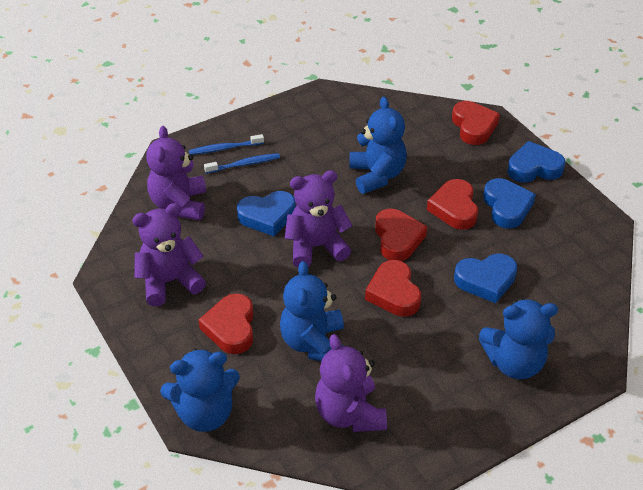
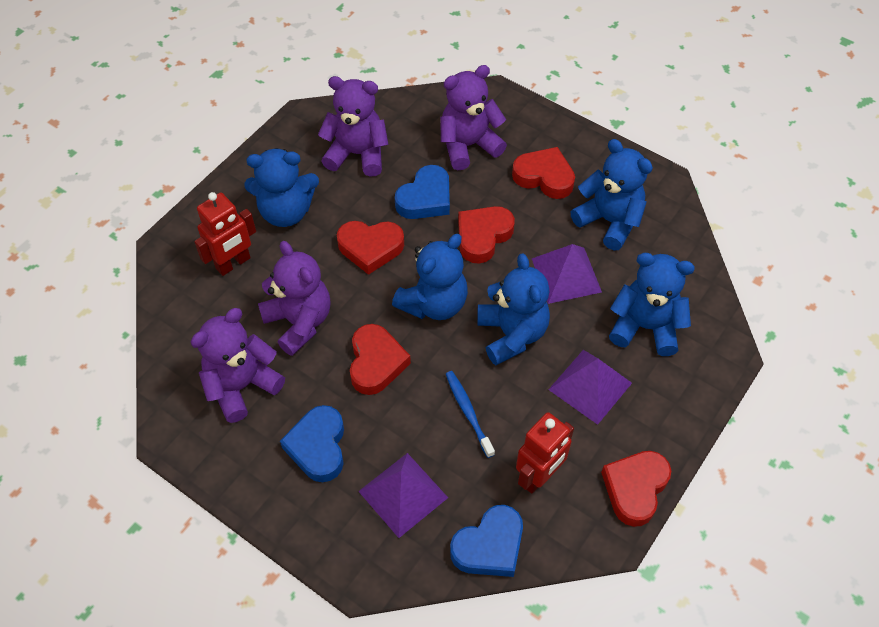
blue heart: [237,191,296,236] [454,254,517,303] [483,178,536,229] [507,141,566,183] = 4 -> [280,405,344,482] [395,165,450,219] [450,505,523,577] = 3
blue teddy bear: [160,349,240,432] [280,261,344,361] [349,97,407,194] [479,298,558,379] = 4 -> [244,148,319,227] [392,234,468,320] [477,253,550,365] [571,139,653,250] [609,253,695,356] = 5
blue toothbrush: [189,134,264,155] [204,153,280,174] = 2 -> [446,371,495,458] = 1
purple pyramid: none = 0 -> [358,453,448,538] [532,244,602,304] [548,350,632,425] = 3
red robot: none = 0 -> [194,192,256,276] [516,412,574,494] = 2

